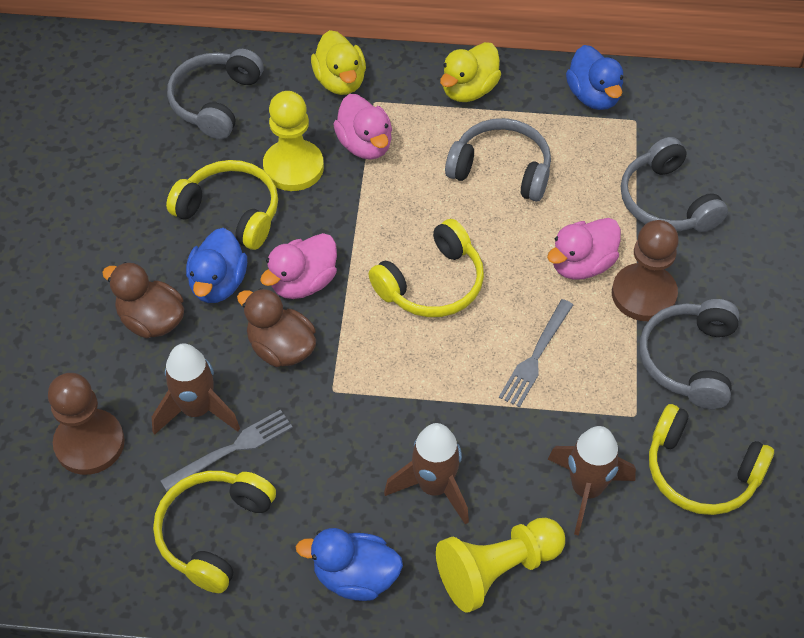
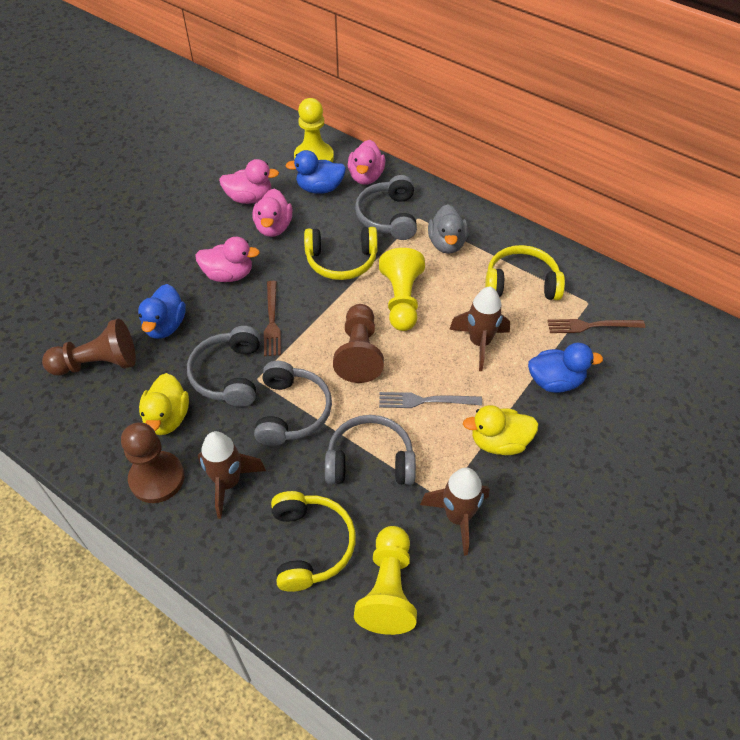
brown duck: [102,262,184,338] [237,288,316,367] = 2 -> none = 0
brown fork: none = 0 -> [264,281,281,356] [547,319,645,333] = 2
brown pawn: [48,373,125,475] [612,220,679,321] = 2 -> [42,319,136,375] [121,422,184,503] [333,304,384,383] = 3
grey duck: none = 0 -> [428,204,468,254] = 1
grey fork: [160,409,293,492] [499,299,573,408] = 2 -> [379,392,482,408] = 1
pink duck: [260,233,337,299] [333,94,392,160] [547,218,621,280] = 3 -> [195,237,260,282] [219,159,279,204] [252,189,292,237] [348,140,385,185] = 4
yellow headphones: [153,471,276,593] [166,160,278,250] [368,219,484,317] [649,404,774,515] = 4 -> [271,491,356,592] [304,227,378,280] [485,245,565,300] = 3
yellow pawn: [263,91,324,191] [436,518,565,613] = 2 -> [294,98,334,163] [354,526,417,635] [379,248,425,331] = 3

